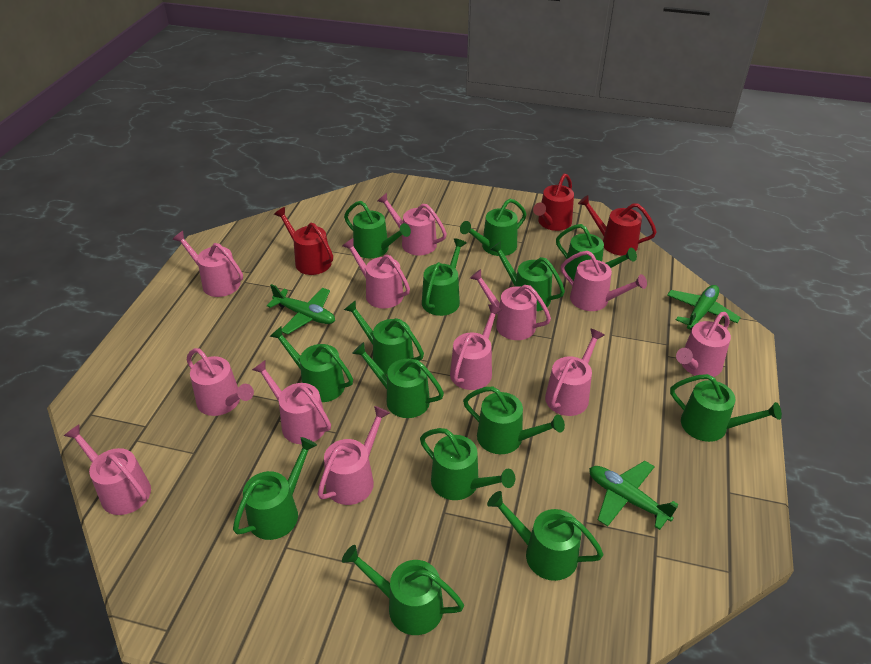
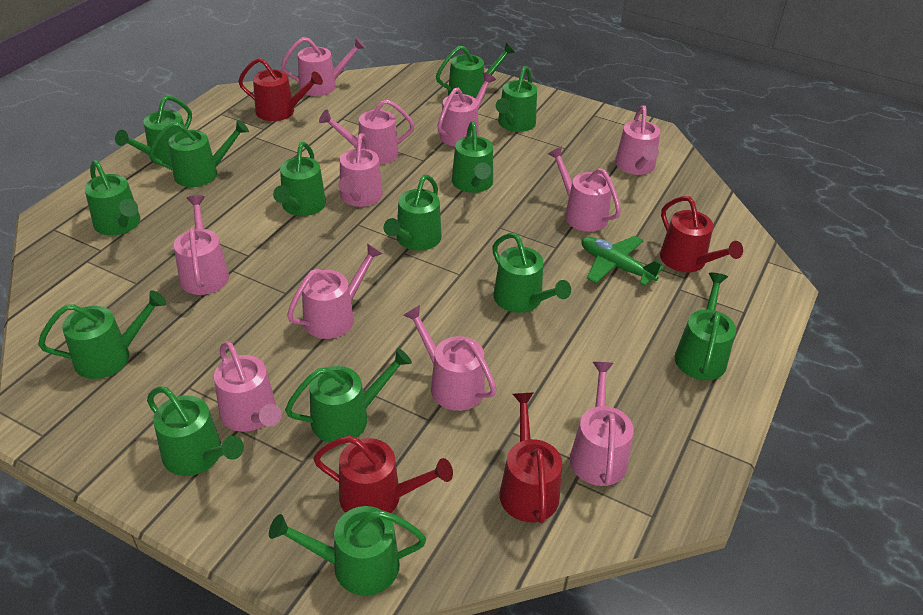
green plane: [267,284,335,334] [589,461,678,530] [667,285,741,330] = 3 -> [581,236,664,286] = 1
pink watering can: [64,424,151,515] [172,231,243,297] [187,348,254,416] [252,360,331,444] [318,406,390,505] [343,238,410,309] [377,193,447,255] [450,304,503,390] [470,269,551,340] [545,328,605,416] [561,251,647,311] [676,312,731,377] = 12 -> [174,195,229,295] [214,341,282,432] [281,37,366,96] [287,243,382,339] [319,99,415,165] [338,133,383,207] [403,305,497,411] [437,72,496,147] [548,146,621,232] [570,362,634,486] [615,105,660,175] = 11
red watering can: [274,207,333,275] [533,174,574,231] [578,195,657,256] = 3 -> [238,58,323,121] [313,436,453,513] [499,392,562,523] [660,196,743,273] = 4

